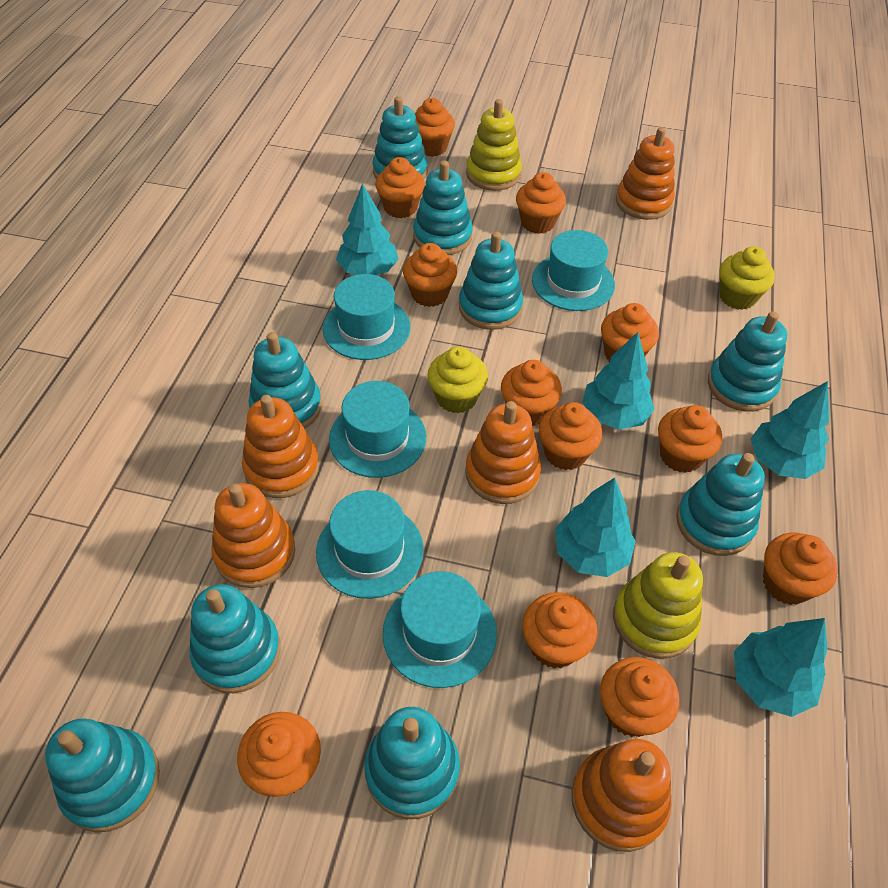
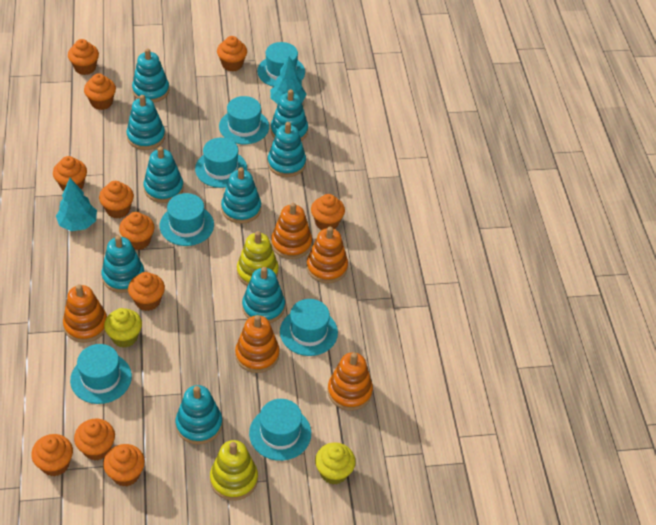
orange cupcake: [237,712,321,797] [375,157,425,218] [403,243,457,307] [415,98,455,157] [501,360,562,426] [516,172,566,234] [522,592,597,669] [539,402,602,470] [600,657,679,737] [601,303,659,362] [658,405,722,473] [763,533,838,605] = 12 -> [31,434,73,477] [53,156,87,191] [68,39,99,75] [74,419,115,461] [84,73,116,110] [99,181,134,218] [103,444,145,487] [119,212,155,250] [128,272,165,311] [217,36,247,72] [311,194,345,230] = 11
turquoise hat: [316,490,424,599] [323,274,410,360] [329,381,427,478] [383,571,497,688] [532,230,615,311] = 5 -> [70,344,132,404] [160,193,214,246] [195,138,247,188] [219,96,269,144] [249,399,311,461] [257,42,305,87] [280,299,338,356] = 7
turquoise tree: [336,183,399,275] [555,478,636,577] [582,332,655,430] [734,618,828,717] [751,381,829,479] = 5 -> [56,178,97,231] [270,56,307,104] = 2

